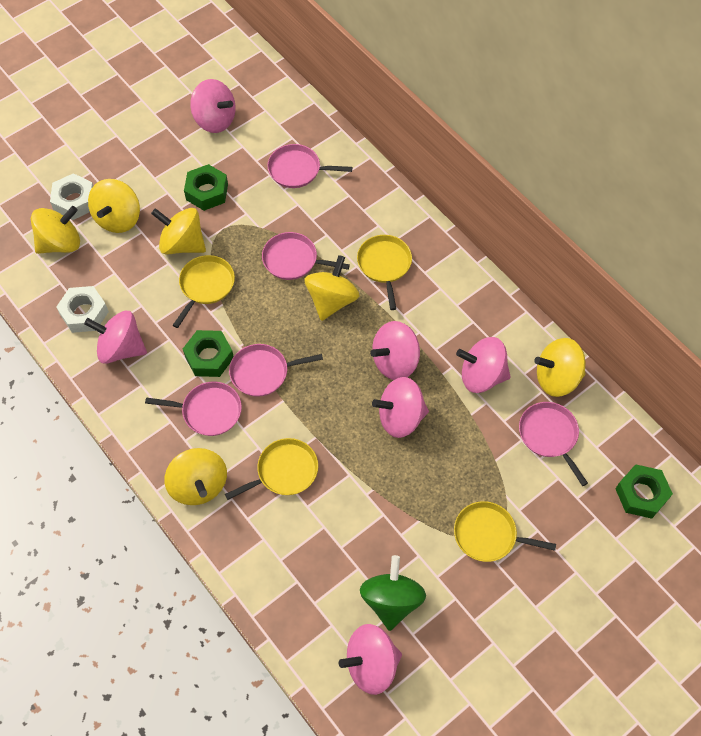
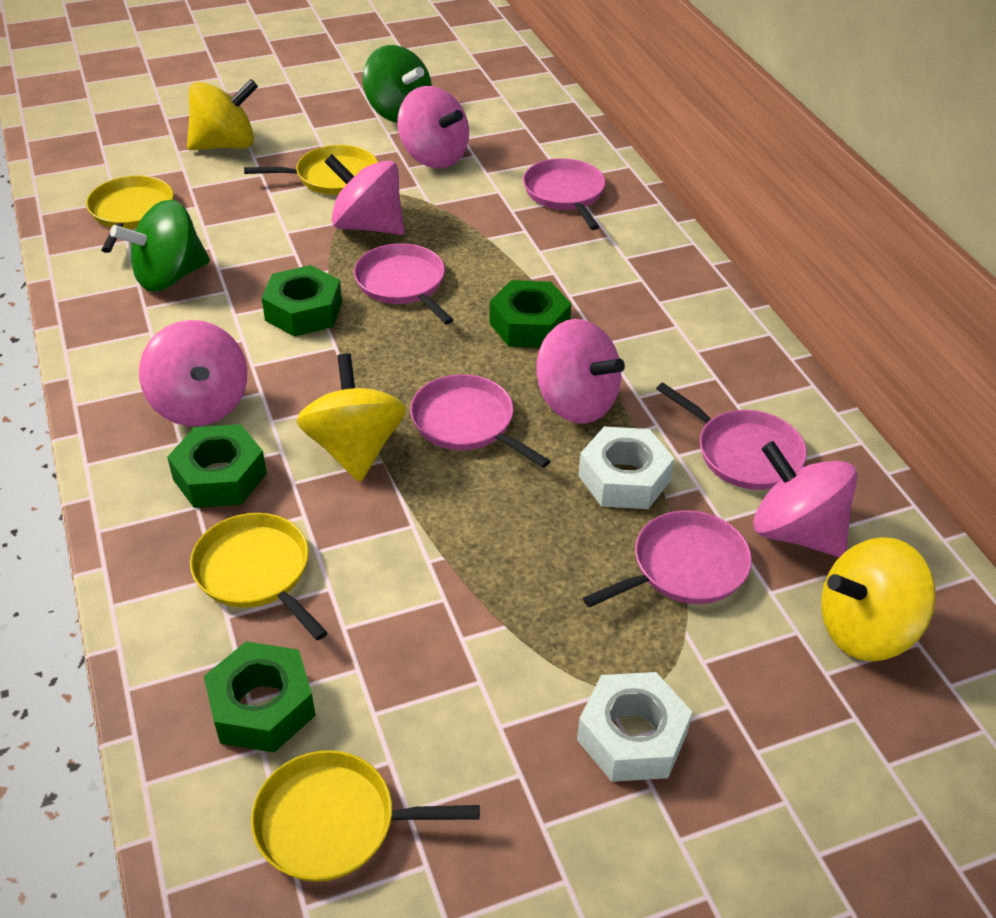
green nut: [183,330,234,377] [184,164,228,211] [615,464,673,519] = 3 -> [167,424,267,508] [204,641,316,753] [262,265,342,337] [490,280,571,348] = 4
green spinning top: [360,555,426,631] = 1 -> [110,200,210,292] [363,45,432,123] = 2
pink spinning top: [84,311,147,364] [190,79,236,133] [339,624,402,695] [370,321,420,380] [372,377,429,438] [456,337,511,393] = 6 -> [139,320,247,426] [325,154,404,235] [397,86,469,168] [537,319,625,424] [753,441,858,558] = 5
yellow spinning top: [31,206,80,254] [88,179,140,233] [151,208,206,254] [164,448,227,505] [304,255,360,321] [534,338,586,397] = 6 -> [187,79,258,150] [296,353,406,482] [821,537,936,661] = 3

